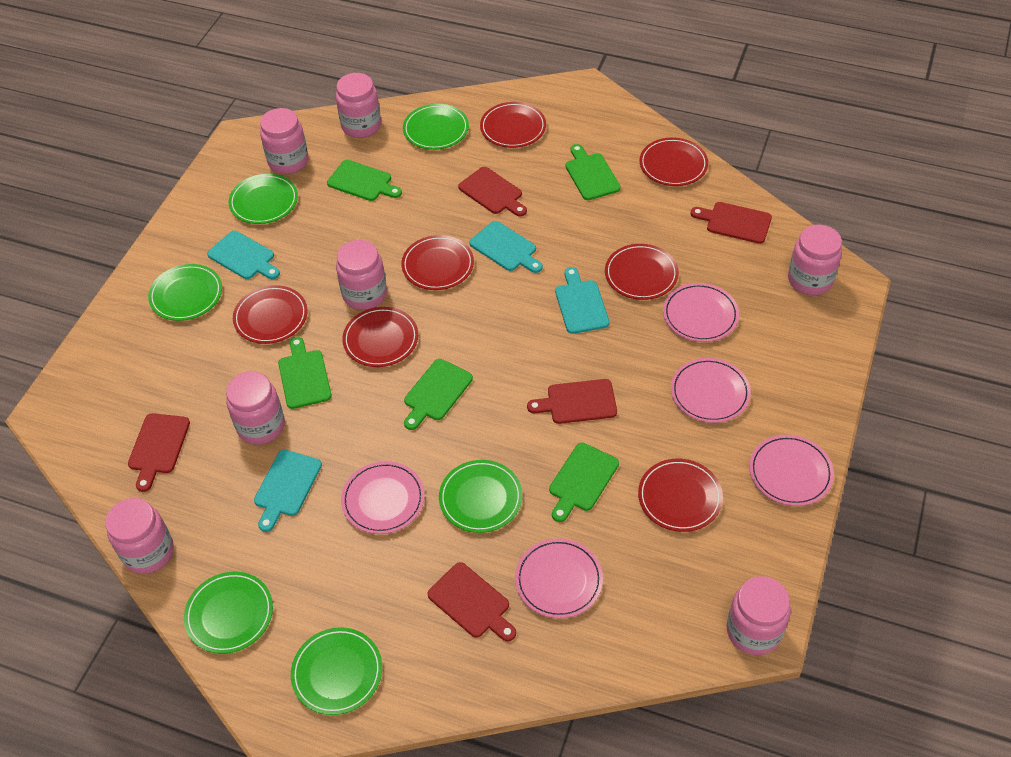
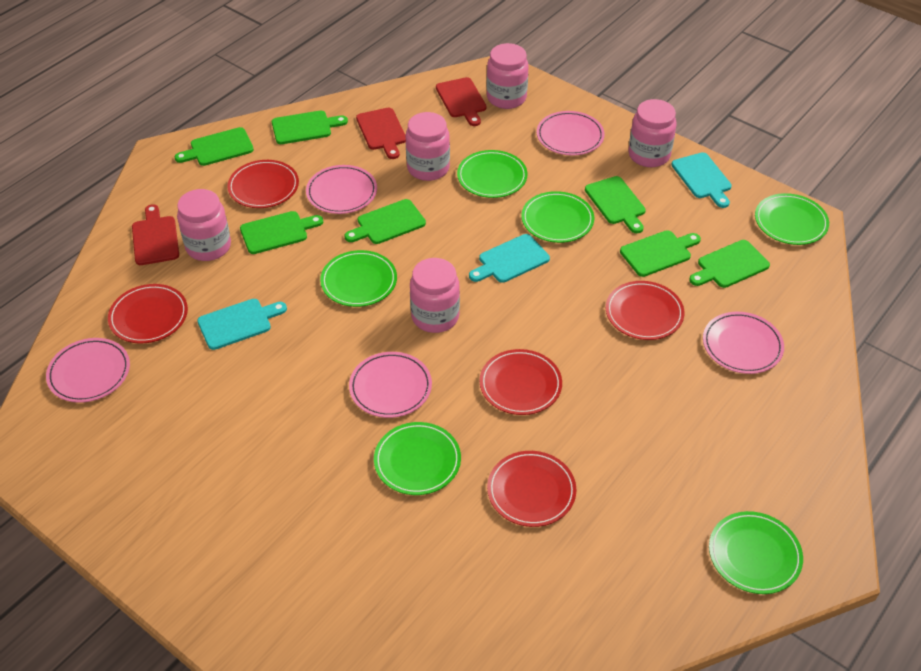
green cutting board: [278,337,332,409] [327,160,402,201] [404,359,473,430] [549,443,619,522] [565,144,621,200] = 5 -> [175,127,254,166] [240,211,323,254] [272,110,348,144] [344,199,426,244] [585,176,646,233] [620,230,701,277] [689,240,770,288] = 7
pink jar: [105,498,174,574] [226,371,285,445] [260,108,308,174] [336,73,381,138] [336,240,387,310] [726,576,791,655] [788,225,842,295] = 7 -> [177,189,231,261] [405,112,450,181] [410,258,460,333] [486,43,529,109] [628,99,676,167] = 5
red cutting board: [128,413,190,492] [427,562,516,641] [458,167,527,217] [527,379,617,424] [690,202,772,244] = 5 -> [132,204,179,265] [356,108,406,159] [436,77,487,126] = 3
red plate: [233,285,308,344] [342,307,418,367] [401,235,474,290] [480,102,546,148] [605,244,679,300] [638,459,723,532] [639,138,708,186] = 7 -> [108,284,188,343] [227,160,299,208] [480,349,562,415] [487,451,577,527] [606,281,685,340] = 5
turquoise cutting board: [207,231,280,279] [254,450,322,532] [469,221,543,273] [555,267,609,334] = 4 -> [197,299,287,350] [469,234,550,283] [671,152,732,208] = 3

